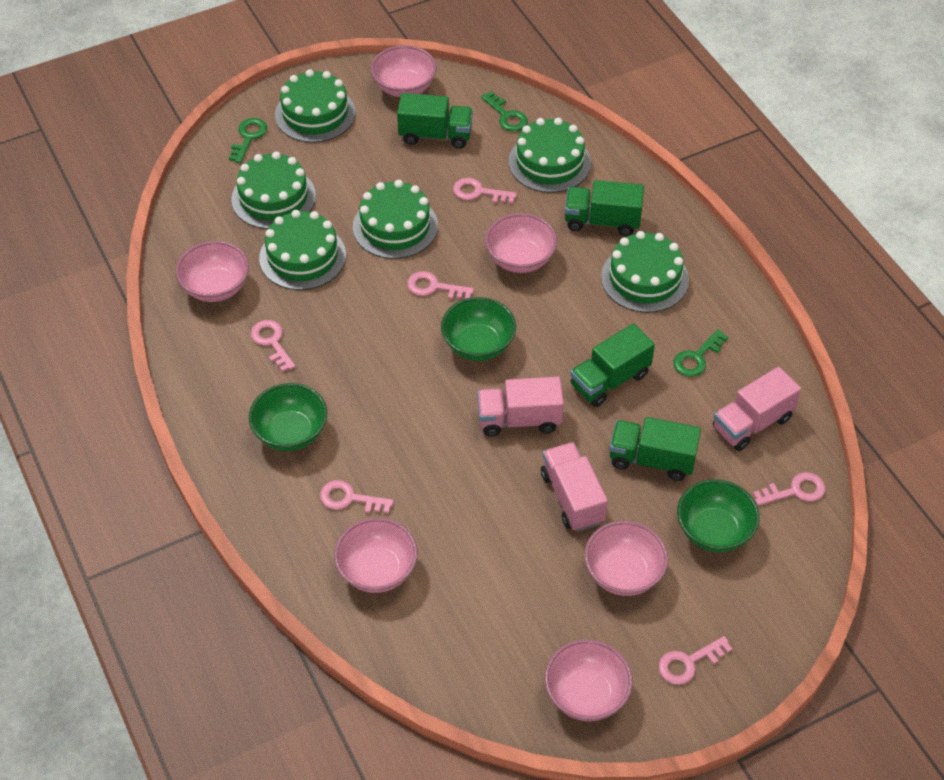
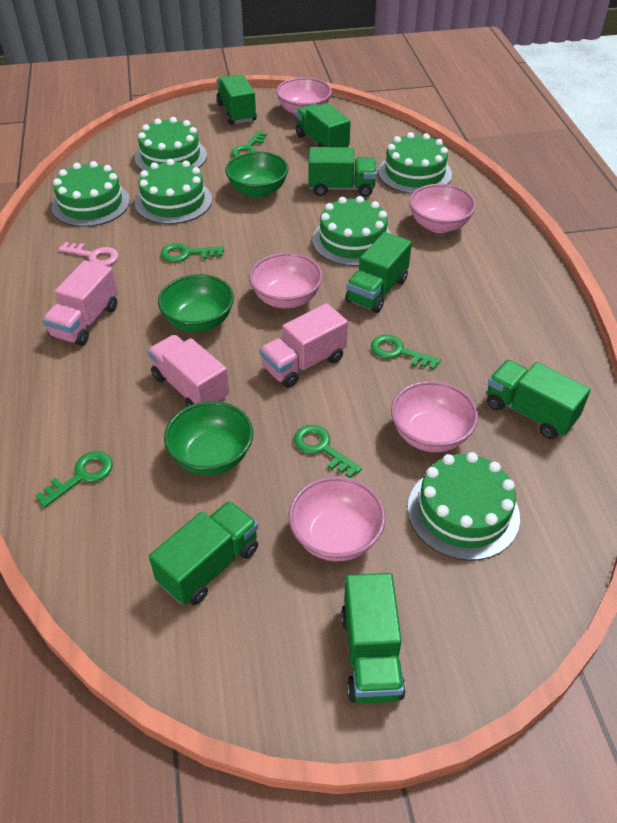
green key: [229,118,267,163] [481,91,528,132] [673,329,728,377] = 3 -> [35,451,113,508] [161,243,224,262] [231,131,267,157] [294,425,362,478] [371,335,441,370] = 5
green truck: [397,93,473,149] [565,180,644,236] [570,324,655,407] [609,417,701,481] = 4 -> [149,501,258,605] [216,75,257,125] [296,103,351,147] [308,147,377,197] [341,573,406,704] [345,232,412,313] [487,360,591,439] = 7
pink bowl: [176,241,249,302] [334,518,418,593] [371,45,437,97] [485,213,557,273] [544,639,633,721] [584,521,668,596] = 6 -> [249,253,323,308] [276,77,332,116] [289,476,386,561] [391,381,478,452] [409,184,476,233] = 5
pink key: [251,320,296,372] [320,480,394,514] [407,271,474,299] [453,178,517,204] [658,636,732,685] [753,472,825,506] = 6 -> [58,242,119,266] = 1

